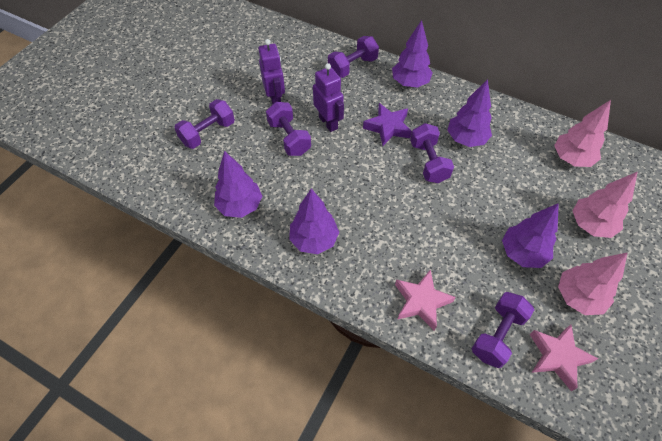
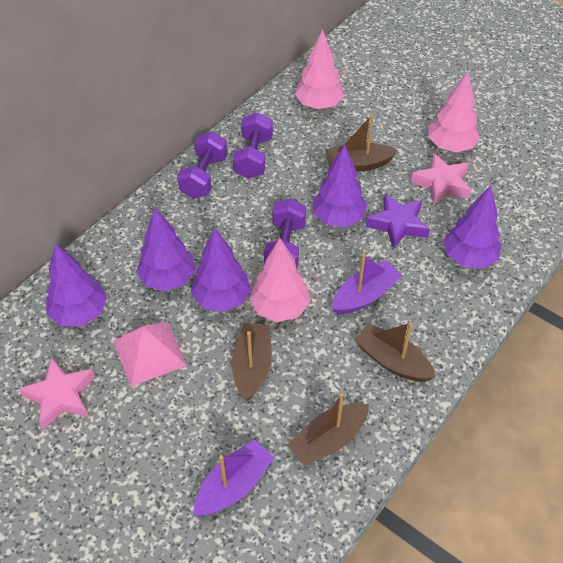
brown boat: none = 0 -> [232,323,272,401] [287,393,369,466] [325,115,398,172] [354,322,436,382] = 4
pink pyramid: none = 0 -> [113,321,187,387] = 1
purple boat: none = 0 -> [194,439,275,516] [332,254,402,314] = 2
purple dumbbell: [174,99,235,149] [266,102,311,156] [328,36,379,78] [410,123,454,183] [472,292,534,368] = 5 -> [177,131,228,199] [233,112,273,179] [264,198,306,268] = 3
purple robot: [258,39,285,105] [313,63,344,132] = 2 -> none = 0

